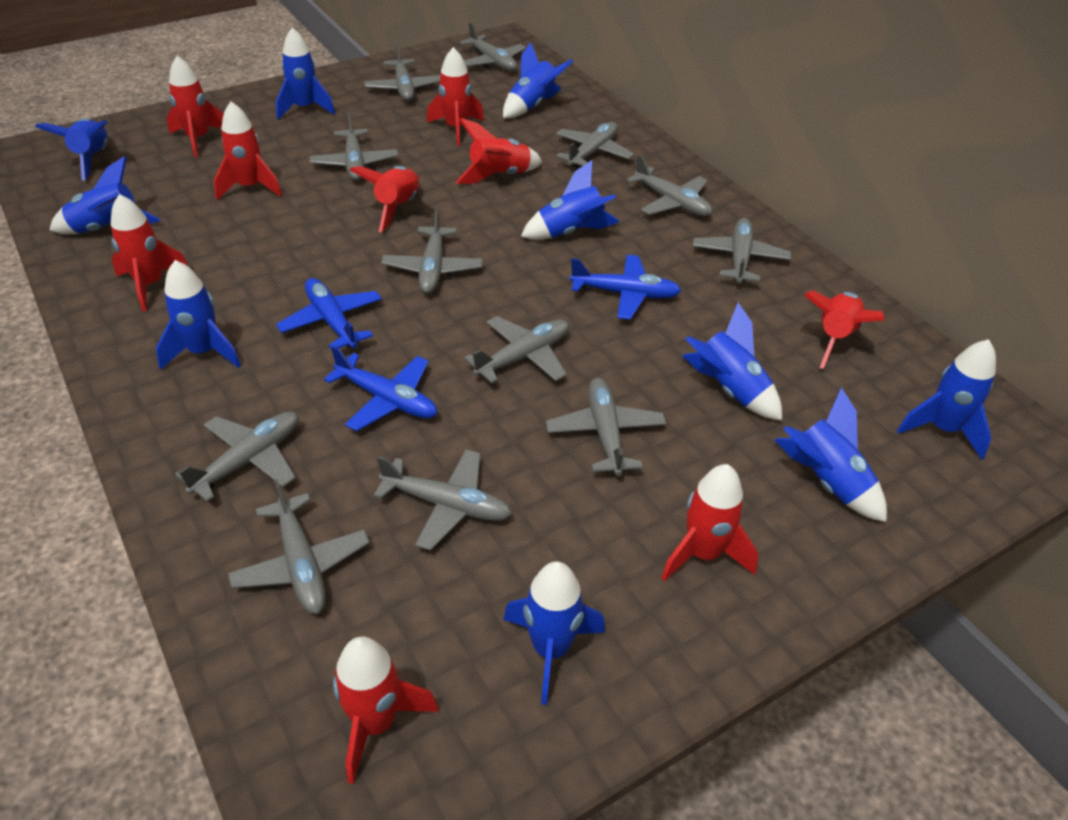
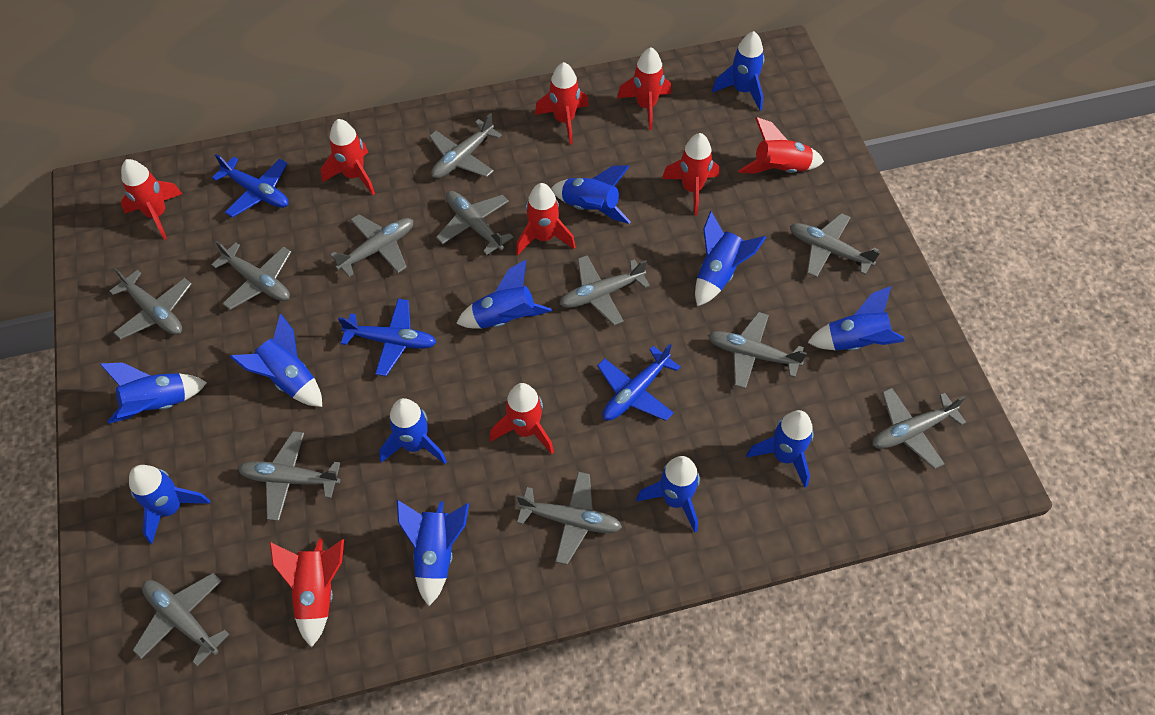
blue rocket: [35,118,108,181] [49,156,161,234] [156,260,241,370] [276,28,335,119] [503,42,573,118] [503,561,605,705] [521,160,620,240] [682,303,782,421] [775,387,887,522] [897,339,996,459] = 10 -> [100,362,207,424] [129,465,210,544] [230,314,322,407] [379,398,447,464] [397,500,469,606] [456,260,552,329] [551,165,631,224] [636,456,700,533] [695,211,766,306] [712,31,764,111] [746,410,813,488] [807,286,905,351] = 12

